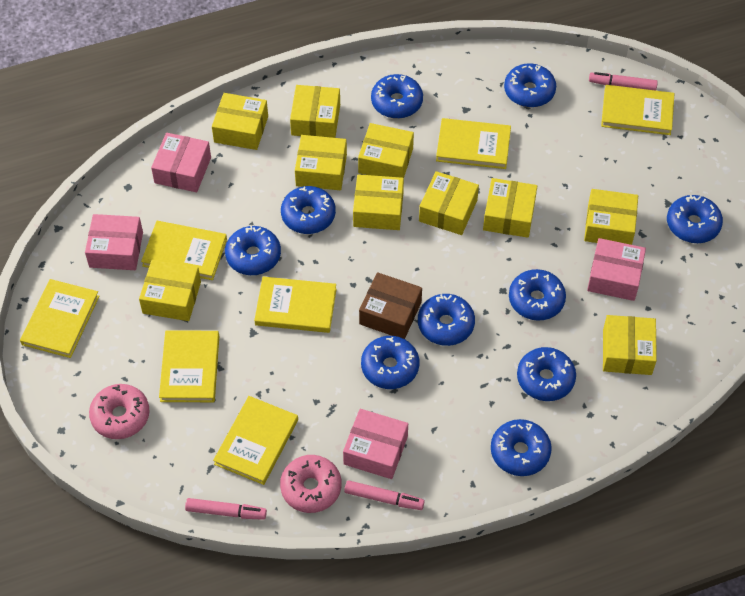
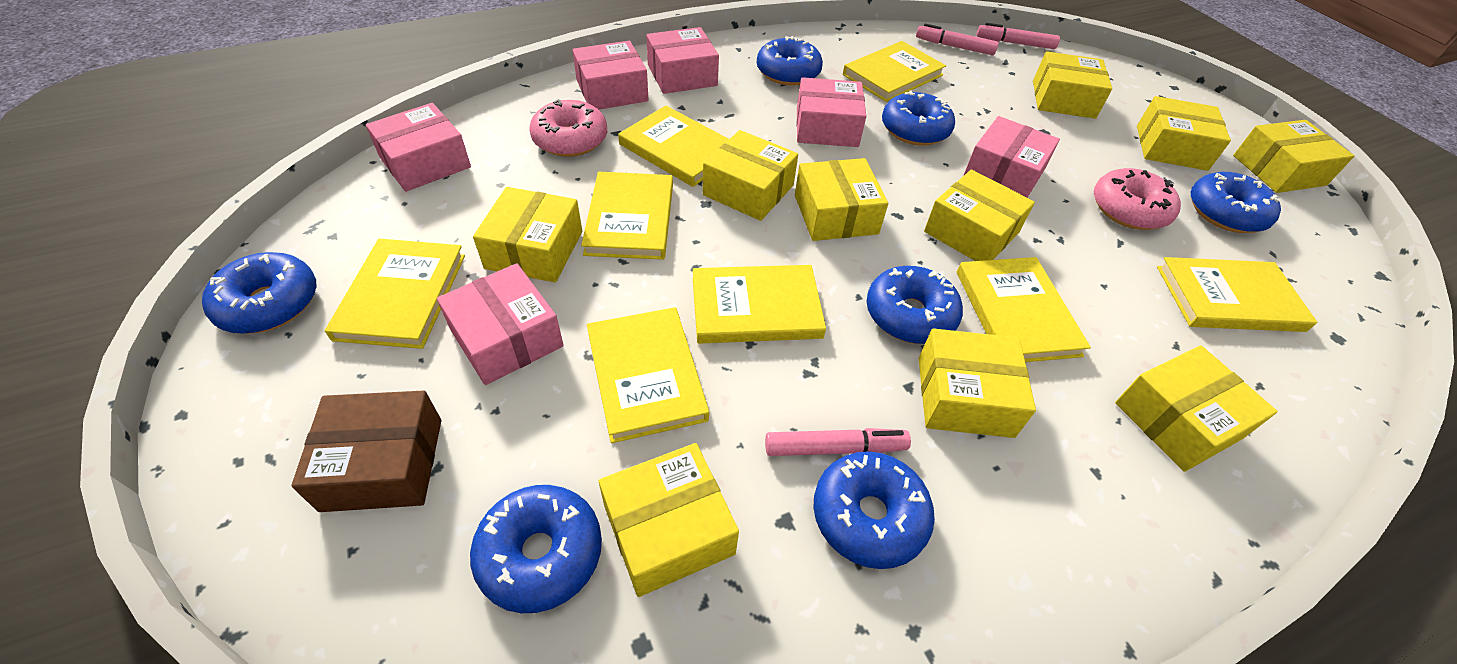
blue donut: [225,226,281,275] [281,186,336,234] [361,336,419,389] [371,74,423,119] [418,294,475,346] [491,419,552,476] [504,63,556,107] [509,269,566,321] [517,347,576,401] [667,195,723,243] = 10 -> [202,252,317,334] [470,485,602,613] [757,36,823,86] [813,451,935,569] [867,266,963,344] [882,91,955,146] [1191,172,1281,233] = 7
pink box: [85,214,143,270] [151,133,211,192] [343,409,408,479] [587,238,646,301] = 4 -> [366,103,471,192] [437,263,564,385] [572,41,649,110] [646,27,719,94] [797,77,866,147] [963,116,1060,198] = 6
yellow book: [20,279,99,358] [141,221,227,280] [159,330,219,402] [213,396,298,485] [254,277,337,333] [436,118,511,169] [601,85,675,135] = 7 -> [325,239,465,349] [581,172,673,260] [587,307,709,443] [618,105,729,187] [693,265,826,344] [843,41,946,102] [957,257,1091,362] [1157,257,1317,332] = 8

